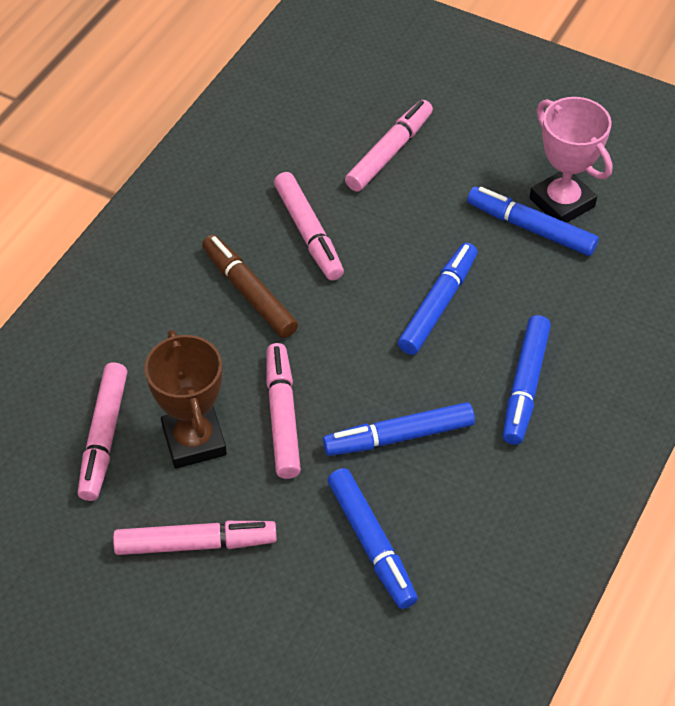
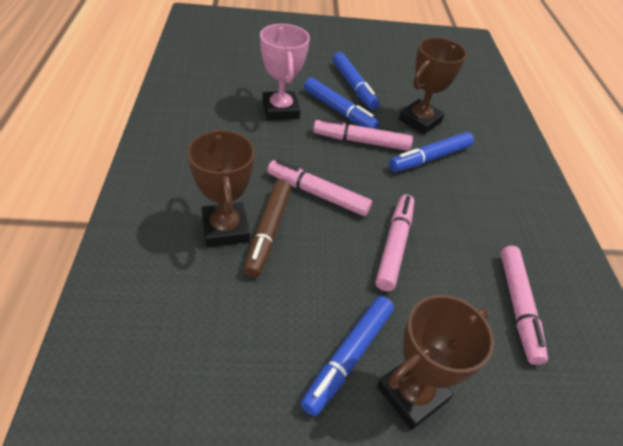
blue marker: [323,402,475,456] [328,468,418,609] [398,243,478,355] [467,187,599,256] [503,315,551,445] = 5 -> [300,296,394,416] [304,77,379,129] [333,52,379,110] [389,132,474,172] = 4
brown trophy: [144,330,227,469] = 1 -> [187,129,255,247] [377,295,494,430] [399,37,467,135] = 3
pink marker: [78,362,128,501] [113,521,277,555] [266,343,301,479] [274,172,344,281] [345,100,433,192] = 5 -> [267,160,372,216] [313,118,413,151] [376,194,414,291] [501,246,548,365] = 4

